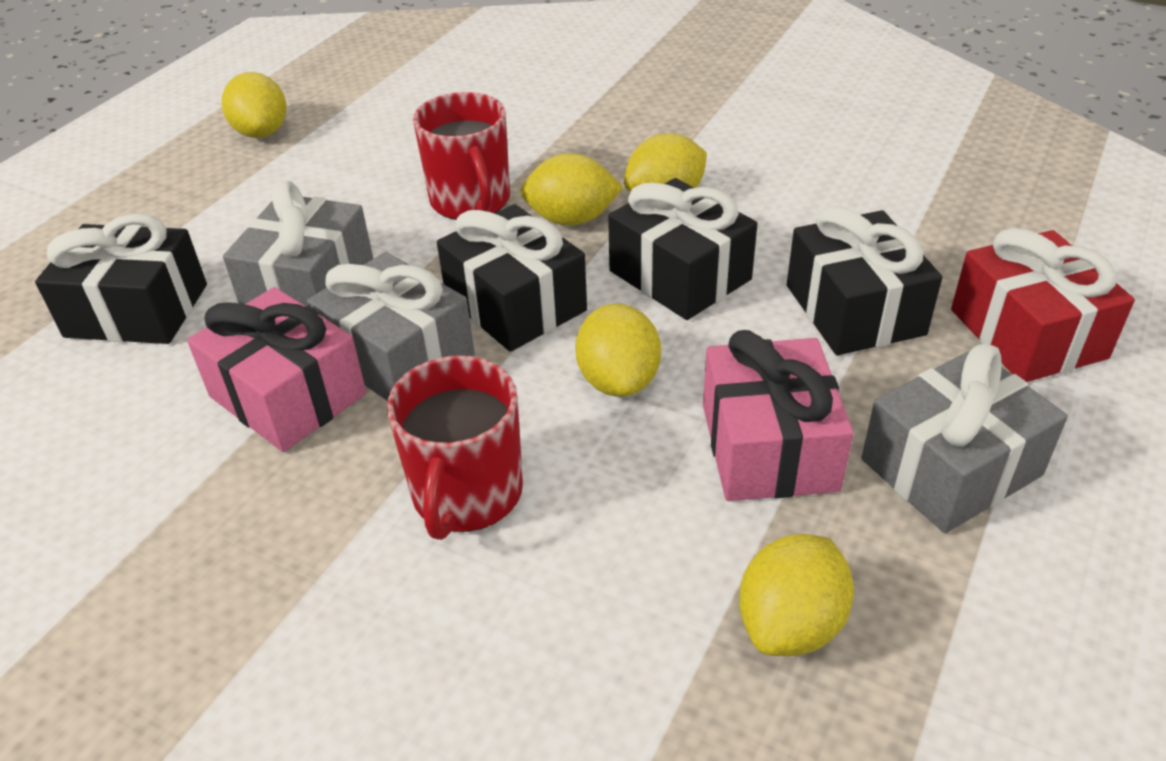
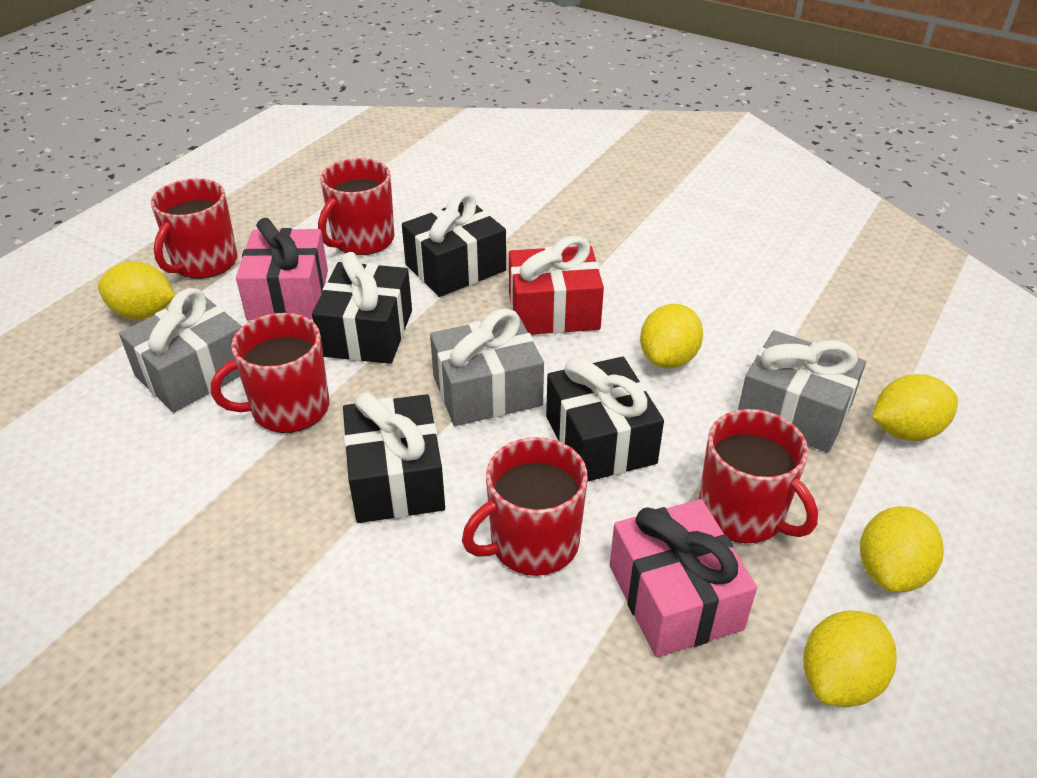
red mug: [387,356,523,540] [413,92,510,220] = 2 -> [151,178,238,279] [211,313,329,433] [318,158,394,255] [462,437,588,576] [699,409,818,543] = 5

